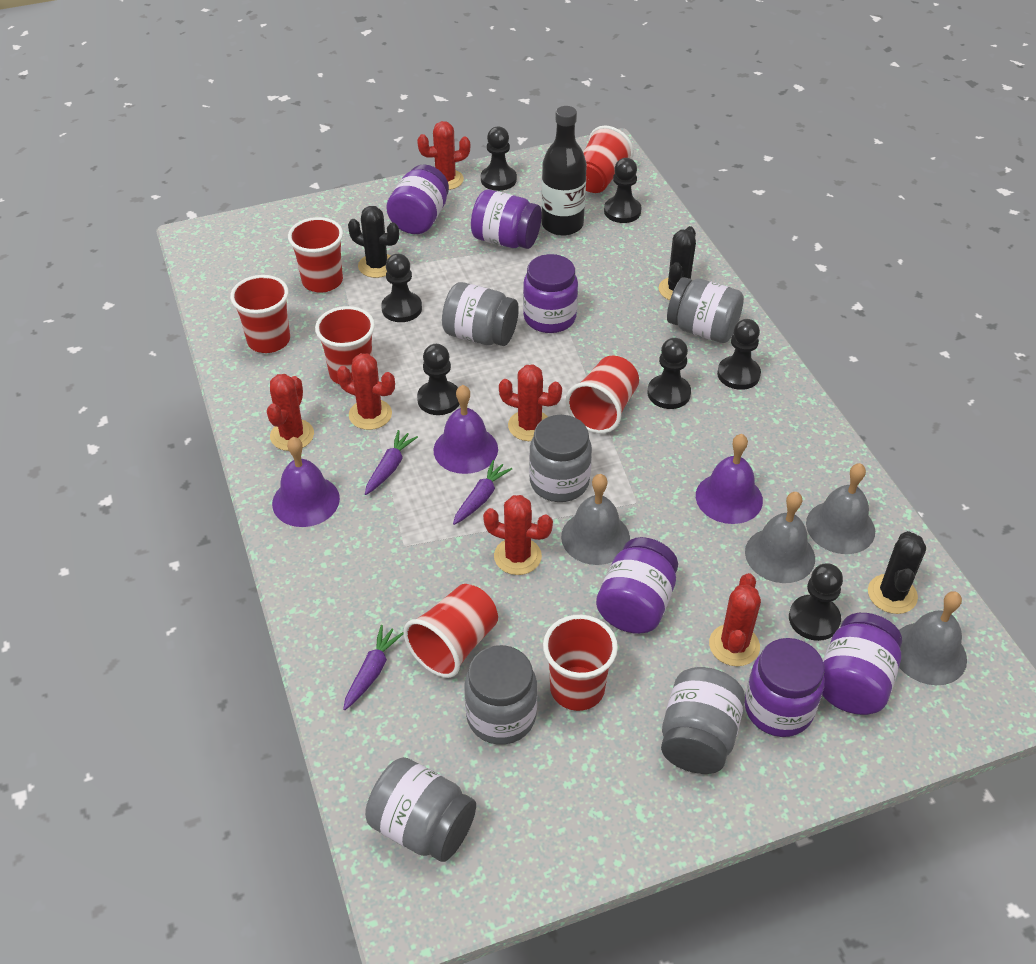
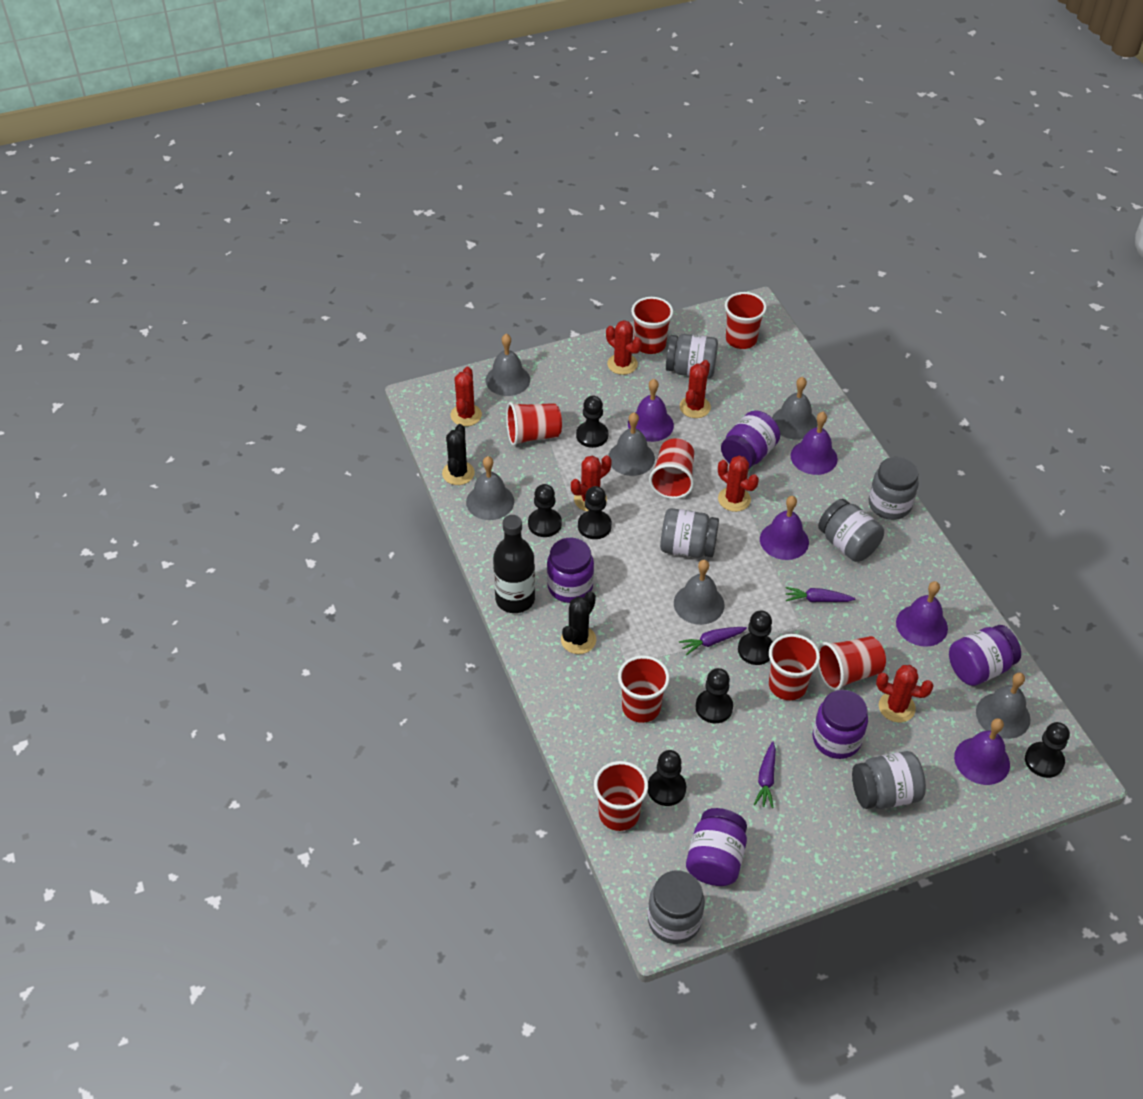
black cactus: [348,206,399,278] [659,226,696,300] [868,531,926,614] = 3 -> [442,424,475,485] [561,591,596,654] = 2
grey bell: [561,474,630,565] [745,492,815,583] [806,463,875,554] [899,591,967,685] = 4 -> [466,456,514,520] [486,334,530,396] [608,413,655,476] [674,560,725,625] [772,377,818,440] [976,673,1030,739] = 6
purple bell: [272,437,340,527] [433,385,498,474] [696,434,763,524] = 3 -> [628,379,674,442] [760,496,809,560] [791,412,838,475] [896,581,948,647] [954,718,1010,785] = 5
purple jar: [386,165,449,234] [471,190,542,249] [523,254,578,333] [596,537,678,634] [745,638,825,737] [822,613,902,715] = 6 -> [547,538,594,603] [686,808,747,886] [721,410,780,468] [813,690,868,759] [949,625,1021,686] = 5
red cup: [230,275,290,353] [288,217,343,293] [315,306,375,385] [404,584,498,678] [543,615,618,711] [566,355,639,434] [583,125,634,193] = 7 -> [506,402,562,446] [594,761,648,831] [618,655,670,723] [631,297,673,354] [649,438,694,499] [725,292,767,349] [769,634,820,700] [818,636,886,691] = 8

